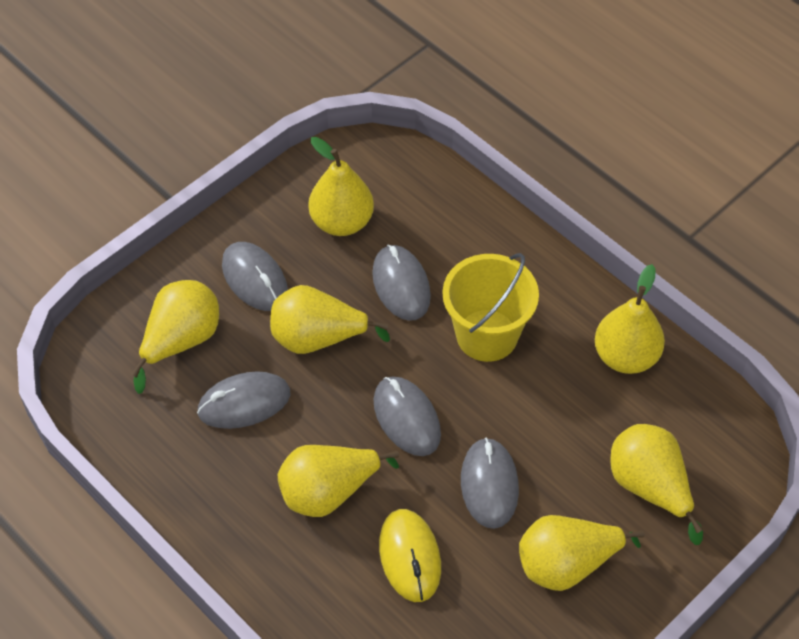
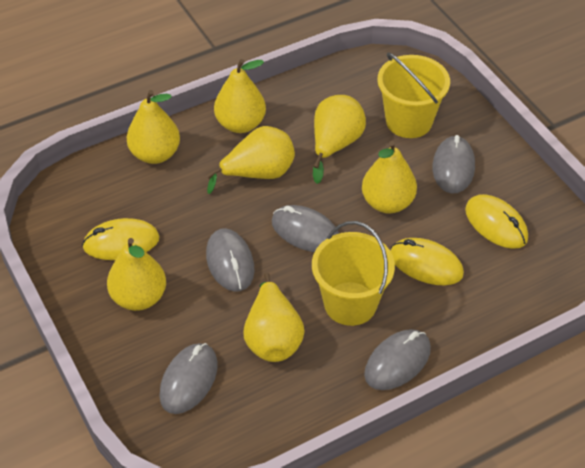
yellow bucket: [442,253,539,362] = 1 -> [312,221,395,326] [377,52,450,138] = 2
yellow mouse: [379,509,441,602] = 1 -> [82,218,159,260] [391,238,464,285] [465,194,528,249] = 3

